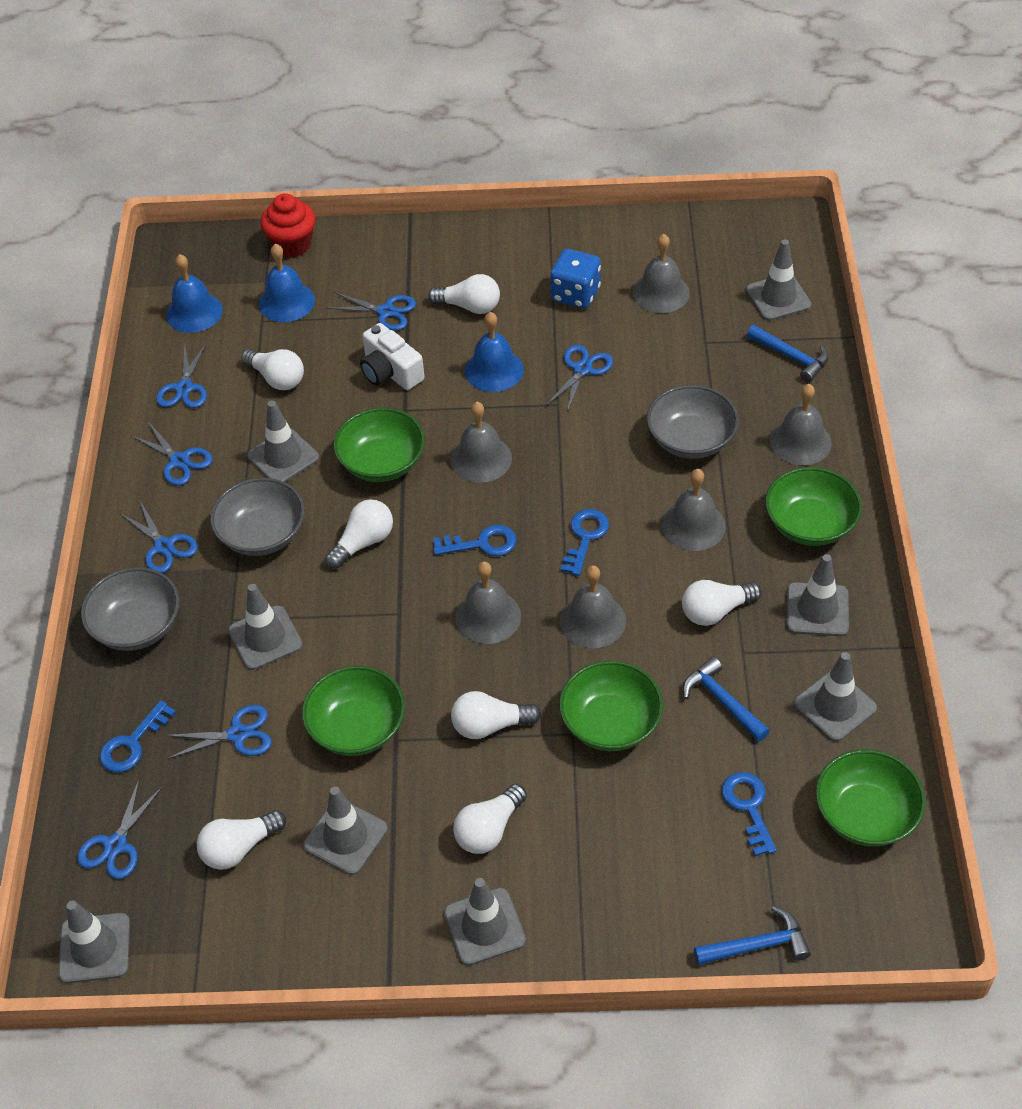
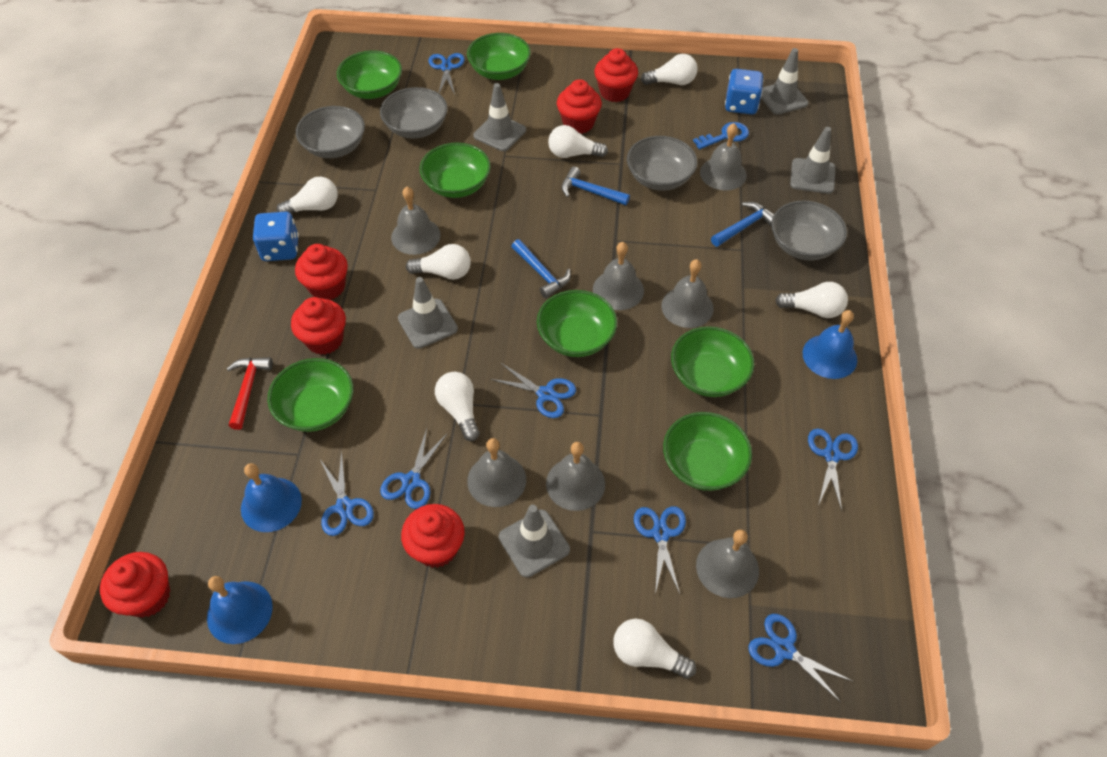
blue dice: [550,249,601,309] = 1 -> [253,212,299,261] [725,69,764,115] = 2
blue key: [100,700,176,772] [433,525,516,556] [561,509,609,576] [722,772,777,856] = 4 -> [693,122,749,149] = 1
green bowl: [302,666,405,756] [333,408,425,482] [559,661,663,751] [765,467,862,546] [816,749,926,847] = 5 -> [267,358,353,432] [337,50,402,99] [419,143,491,198] [467,33,531,80] [537,290,617,357] [663,412,752,491] [671,326,754,397] = 7
grey bell: [451,402,512,483] [455,561,521,644] [560,565,626,648] [633,234,690,313] [662,469,726,551] [770,384,832,465] = 6 -> [391,187,441,255] [467,438,526,507] [546,442,605,511] [593,242,644,310] [661,259,714,328] [696,530,759,598] [700,123,747,191] = 7
grey bowl: [81,567,180,651] [210,478,305,556] [647,385,739,459] = 3 -> [296,106,365,158] [380,87,448,139] [627,136,698,191] [771,201,847,261] = 4
grey traffic cone: [58,901,130,983] [228,584,303,670] [247,401,319,482] [303,786,388,875] [444,878,526,966] [746,239,812,321] [787,554,849,636] [794,652,877,742] = 8 -> [398,277,458,349] [473,83,526,151] [499,505,570,577] [761,48,809,115] [790,127,835,194] = 5
red cupcake: [261,193,316,258] = 1 -> [100,552,170,618] [291,297,346,355] [295,244,348,300] [401,504,465,568] [557,79,602,134] [594,48,638,102] = 6
red hammer: none = 0 -> [227,357,273,430] = 1
white camera: [360,323,425,390] = 1 -> none = 0

